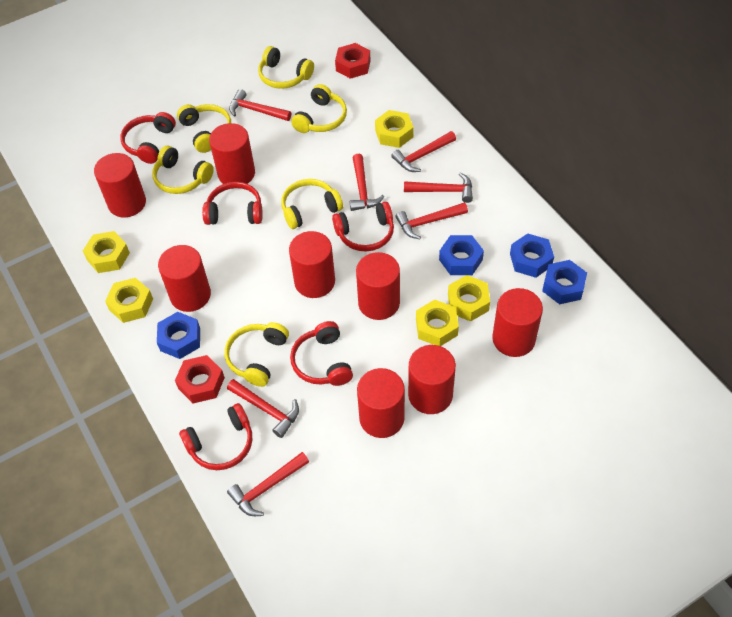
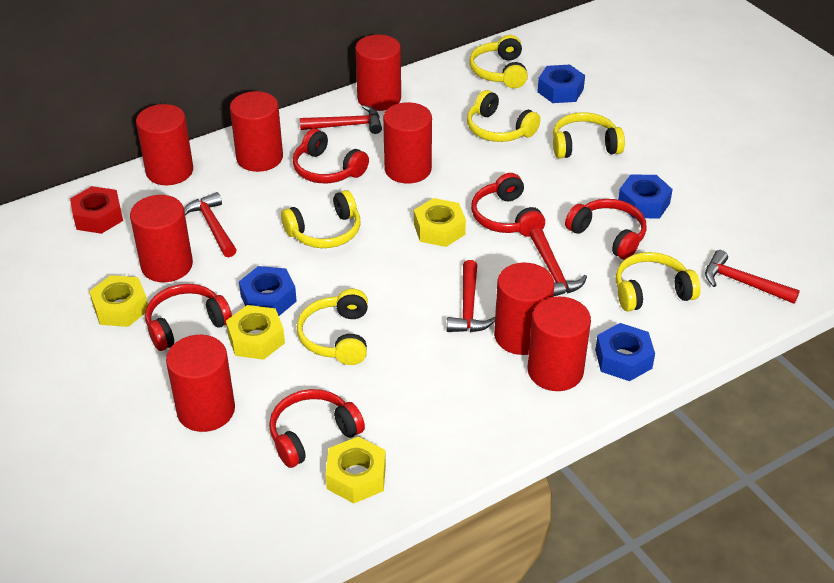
red hammer: [227,379,299,438] [227,452,309,516] [229,89,291,121] [350,154,384,211] [391,131,456,172] [396,203,468,239] [404,172,473,203] = 7 -> [184,192,237,257] [300,105,382,134] [447,260,495,332] [530,227,587,297] [705,250,800,304] = 5
red nut: [175,355,225,403] [335,43,371,79] = 2 -> [70,186,123,234] = 1
yellow nut: [83,231,130,273] [105,278,153,323] [375,110,414,148] [416,299,459,346] [448,275,490,322] = 5 -> [89,275,148,327] [226,305,285,360] [325,437,386,503] [414,198,466,247] = 4

